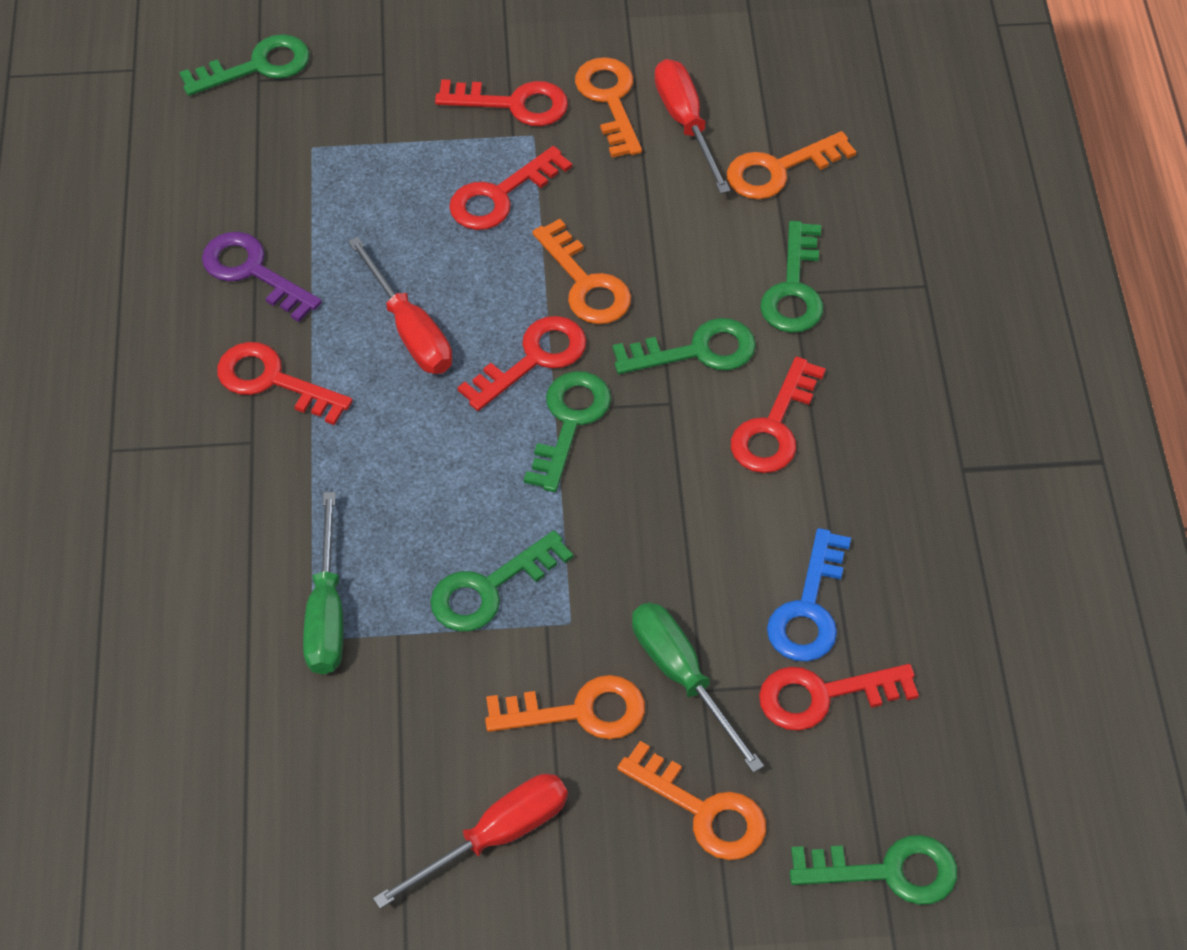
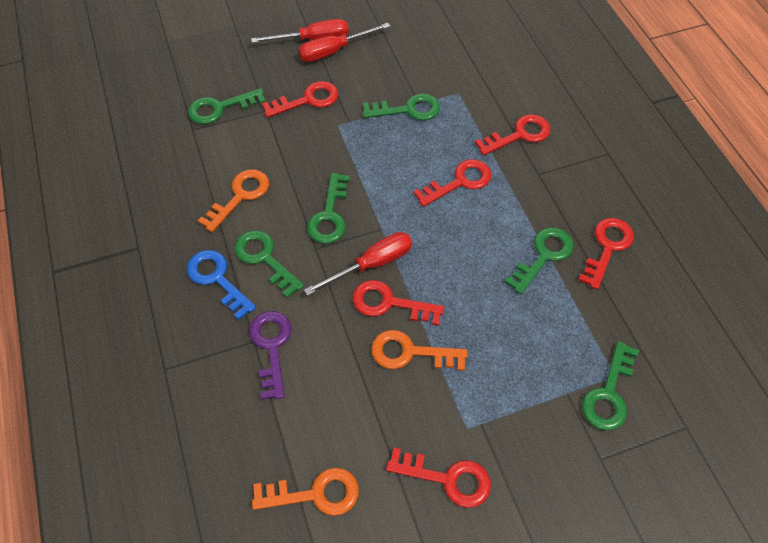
green screwdriver: [303,492,344,674] [632,602,764,773] = 2 -> none = 0
orange key: [485,675,645,739] [532,219,631,324] [575,57,642,158] [617,741,766,860] [727,131,856,199] = 5 -> [198,169,269,232] [252,467,359,516] [371,330,468,371] = 3

